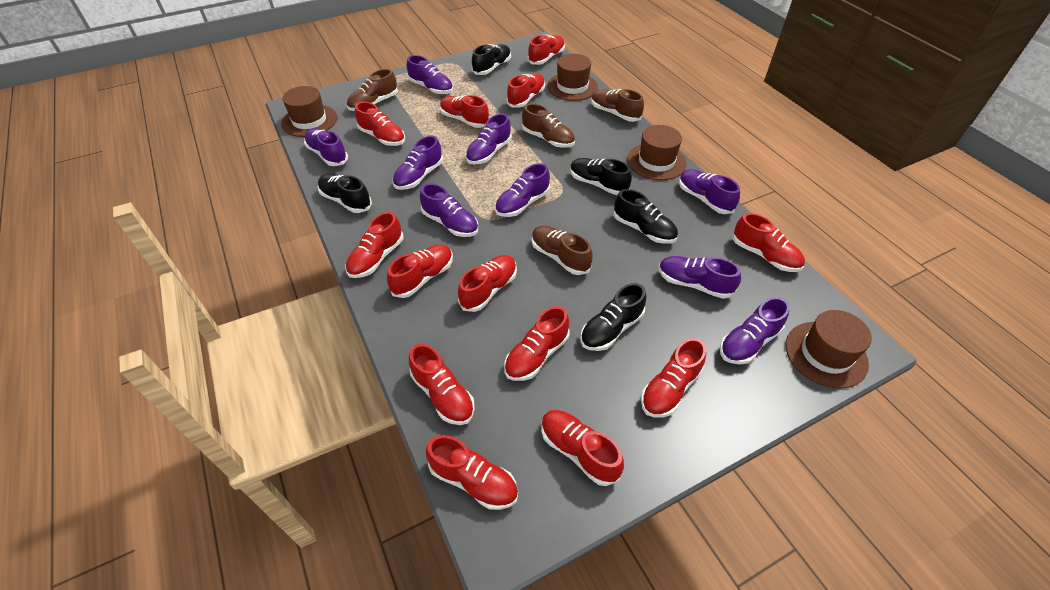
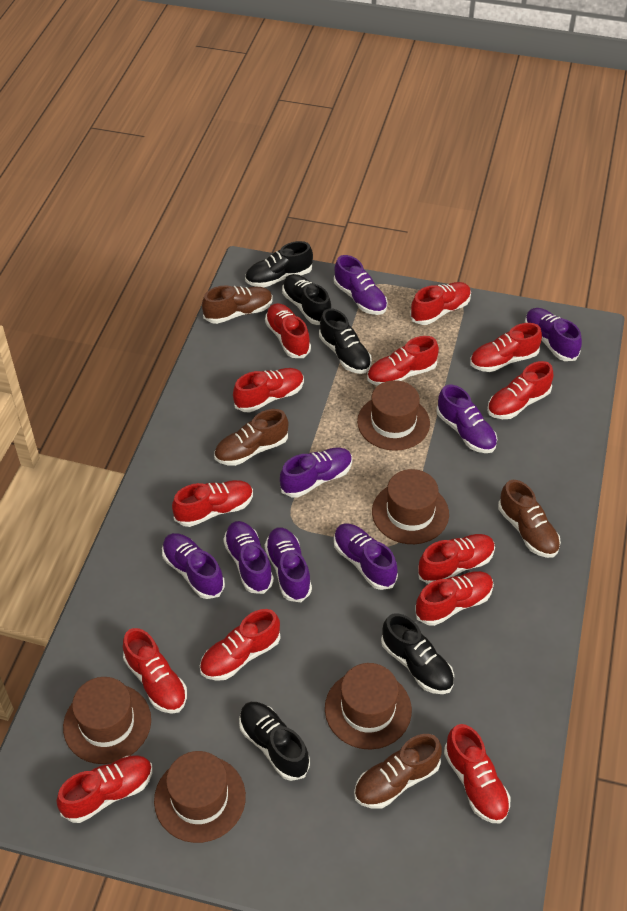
brown hat: [281,86,337,137] [547,54,598,101] [627,125,687,180] [786,310,872,389] = 4 -> [63,677,151,764] [154,751,246,843] [325,663,412,749] [357,380,430,451] [372,469,449,544] = 5
purple shoe: [304,128,348,166] [393,136,443,190] [407,55,453,94] [420,183,478,237] [466,114,512,164] [495,163,550,217] [659,256,741,299] [679,169,740,214] [720,297,790,364] = 9 -> [162,533,225,599] [223,521,274,594] [265,527,312,602] [280,447,352,497] [334,255,388,315] [334,523,398,590] [436,385,497,453] [525,308,582,361] = 8

